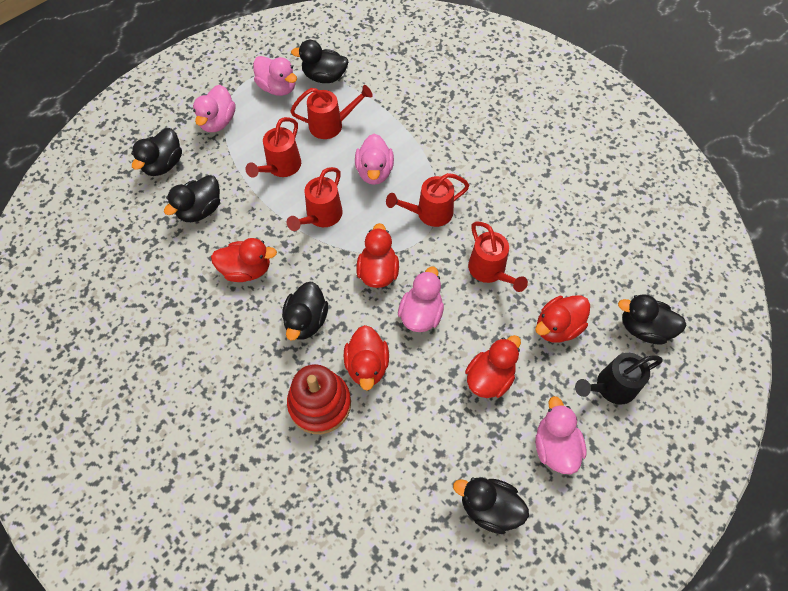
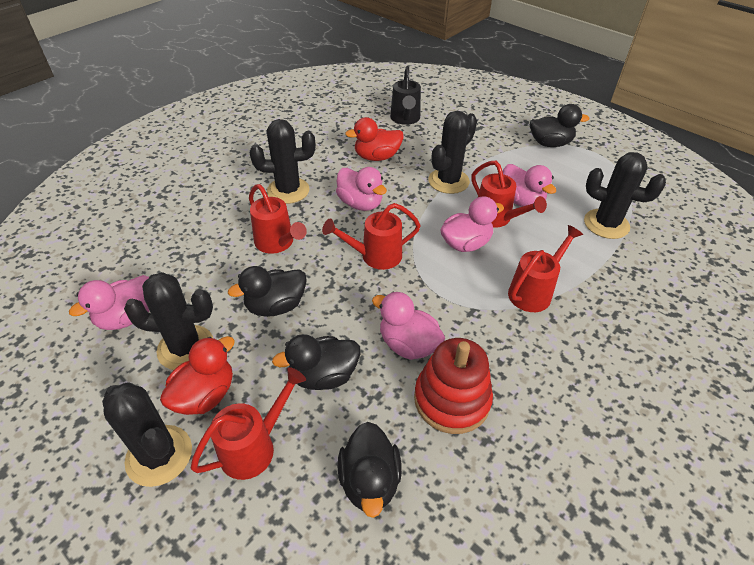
black cactus: none = 0 -> [102,382,192,487] [124,272,213,370] [250,119,315,204] [428,111,477,194] [584,152,666,239] = 5
black duck: [131,128,182,176] [164,175,220,222] [282,282,328,341] [291,40,348,83] [453,477,529,534] [618,294,687,345] = 6 -> [228,266,307,317] [272,334,360,390] [338,422,402,518] [530,104,589,147] = 4
red duck: [211,238,277,282] [344,325,389,391] [356,223,399,288] [465,335,521,398] [535,295,590,343] = 5 -> [160,336,235,415] [345,117,404,161] = 2

